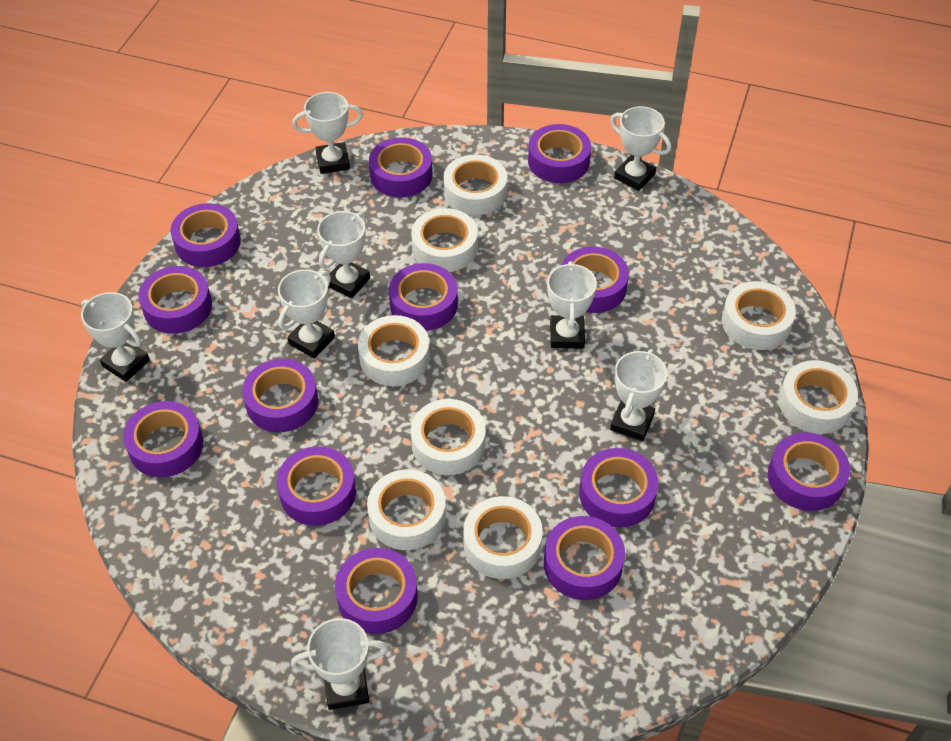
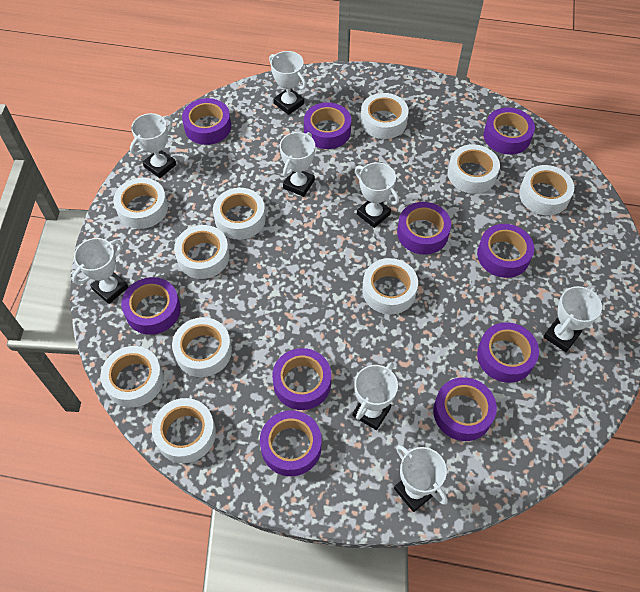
purple tape: [123,401,204,477] [139,266,212,334] [171,203,241,267] [242,359,318,432] [277,446,356,526] [335,548,418,634] [369,137,433,197] [389,263,458,331] [528,124,591,183] [544,516,625,600] [562,246,629,313] [579,448,658,528] [768,432,850,511] = 13 -> [121,277,181,335] [182,98,231,145] [260,410,322,476] [272,348,331,410] [304,102,351,149] [397,202,451,255] [433,377,497,441] [477,224,534,278] [477,322,539,383] [484,107,535,155] = 10
white tape: [358,315,430,386] [367,469,446,550] [411,208,478,272] [411,399,486,475] [443,154,507,215] [463,496,543,579] [722,281,796,350] [779,360,858,434] = 8 -> [100,346,164,408] [113,178,168,229] [152,398,216,463] [172,317,232,377] [174,225,230,279] [213,188,266,240] [361,93,408,139] [362,258,418,314] [448,144,500,194] [519,165,574,215] = 10

